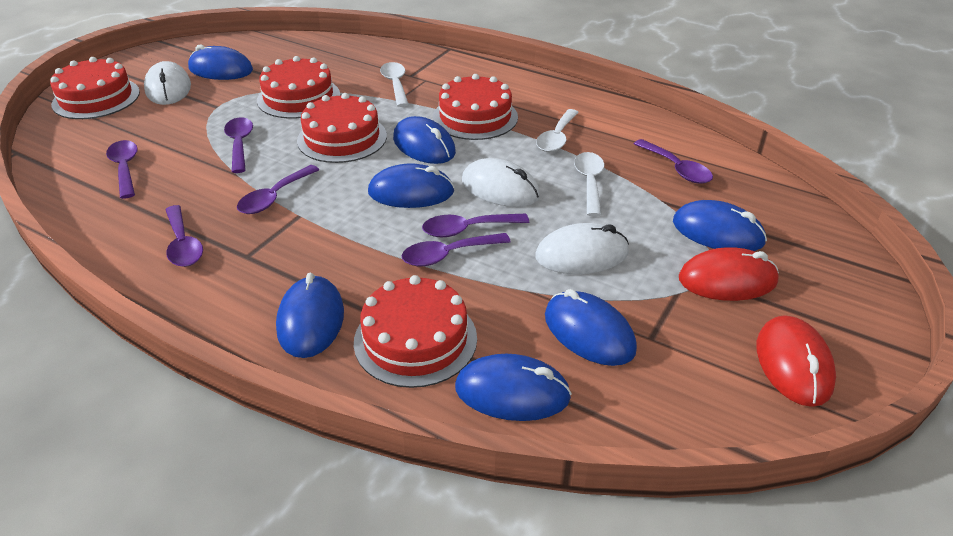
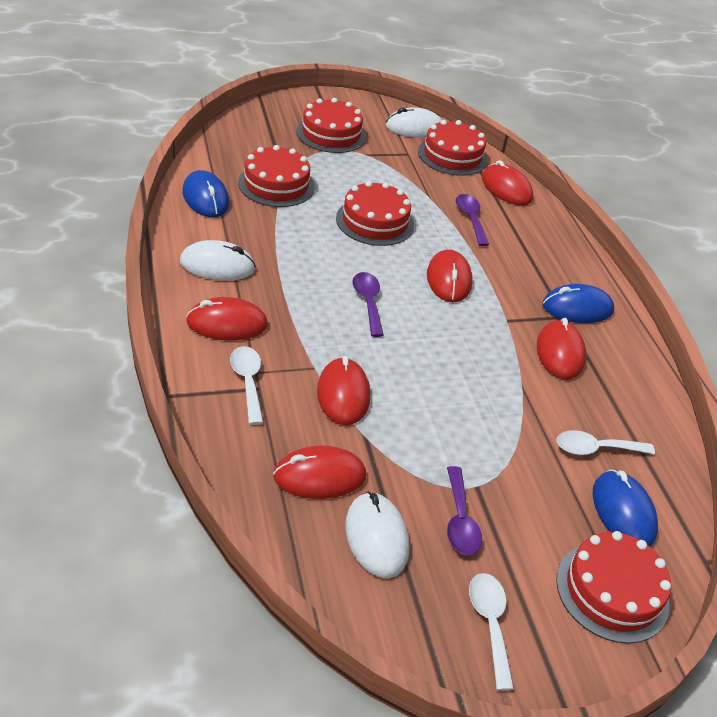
blue mouse: [188,44,253,80] [276,273,344,358] [368,163,455,208] [393,116,456,164] [455,354,572,421] [545,289,637,366] [673,200,767,251] = 7 -> [182,170,230,217] [542,284,614,323] [592,470,658,547] = 3
purple spoon: [106,140,138,199] [166,205,203,267] [224,117,253,173] [237,165,320,214] [402,233,511,266] [422,214,529,237] [634,139,713,184] = 7 -> [352,272,384,337] [447,466,482,555] [456,194,489,246] = 3
red mouse: [679,247,779,301] [757,315,836,407] = 2 -> [186,297,268,340] [273,446,366,499] [317,356,370,425] [427,250,472,302] [482,160,533,206] [537,318,586,379] = 6

